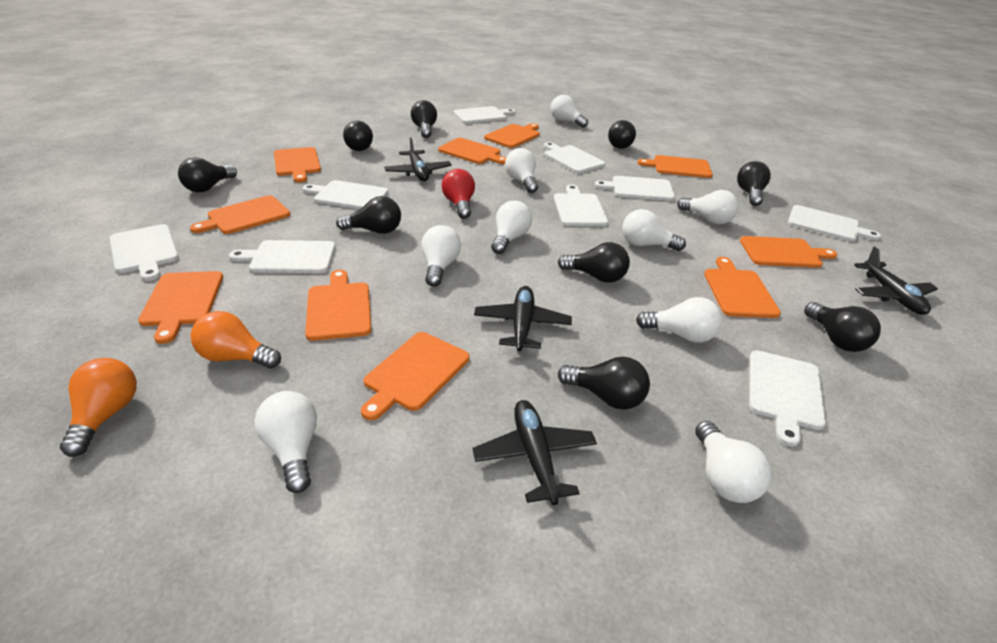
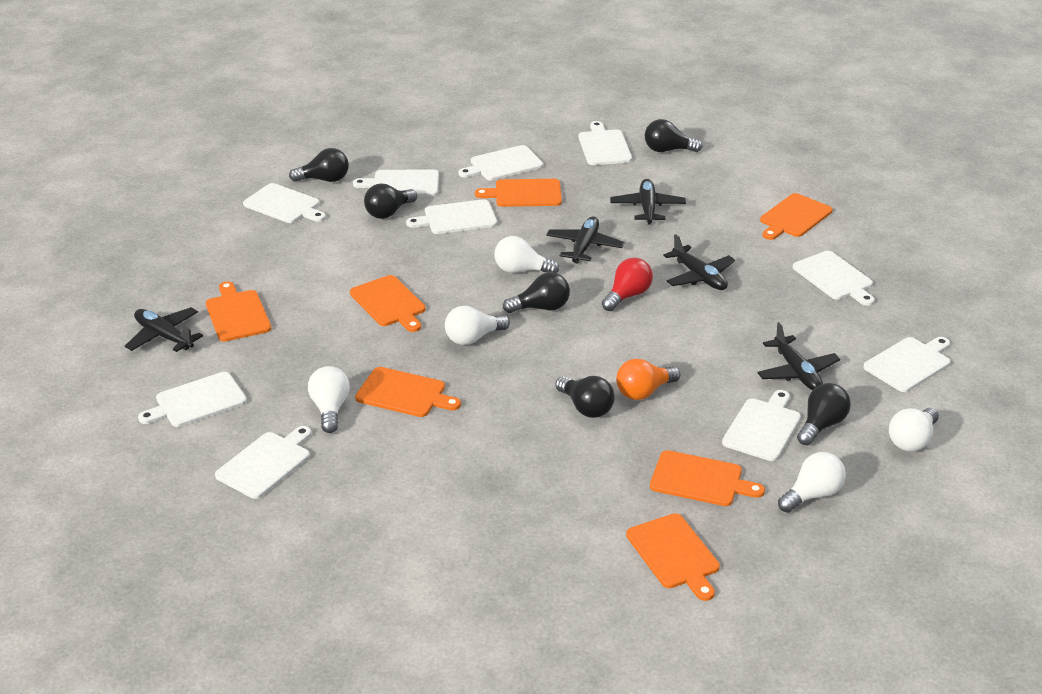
black light bulb: [178,157,237,192] [336,196,401,234] [343,121,373,151] [411,100,437,138] [558,242,630,283] [558,357,650,410] [608,120,636,149] [737,161,771,206] [804,302,881,352] = 9 -> [289,148,349,182] [364,183,417,219] [503,272,570,313] [555,376,615,418] [645,119,703,152] [797,383,851,445] = 6
black plane: [384,137,452,181] [472,400,597,505] [474,286,572,351] [854,246,938,315] = 4 -> [125,307,203,352] [546,216,624,264] [610,179,686,224] [663,234,735,290] [757,322,840,390] = 5
orange cutting board: [138,271,223,344] [190,195,291,234] [274,147,321,182] [305,270,371,341] [361,332,469,420] [438,138,506,164] [484,123,540,148] [638,155,713,178] [704,257,781,318] [740,236,837,268] = 10 -> [206,281,271,342] [350,275,426,332] [355,367,461,417] [475,179,562,207] [626,513,720,601] [650,450,765,506] [760,193,833,240] = 7
orange light bulb: [60,358,137,457] [191,311,281,369] = 2 -> [616,359,680,400] = 1
white cutting board: [110,224,179,281] [229,240,336,273] [303,180,388,209] [453,106,516,124] [544,142,605,173] [554,185,608,226] [595,176,675,201] [749,350,826,447] [788,205,881,241] = 9 -> [138,372,247,427] [215,426,312,499] [243,183,326,223] [353,169,439,196] [406,199,497,234] [458,145,543,181] [578,121,632,165] [722,390,801,461] [793,251,875,306] [863,337,950,392] = 10
white light bulb: [255,391,317,493] [421,225,461,287] [491,200,532,254] [505,148,538,193] [550,95,588,128] [622,209,686,251] [636,297,722,343] [677,190,739,224] [695,421,772,503] = 9 -> [308,366,350,433] [445,306,510,345] [494,236,559,273] [778,452,846,513] [889,408,939,451] = 5

